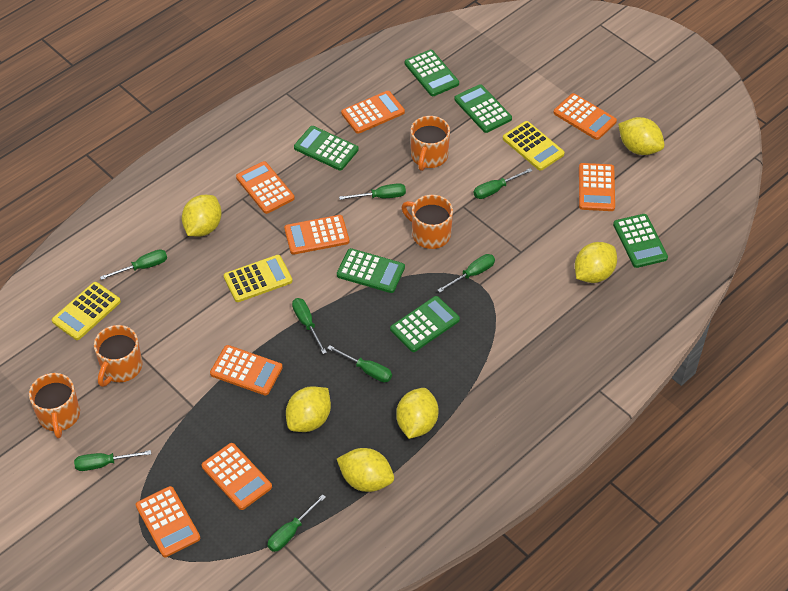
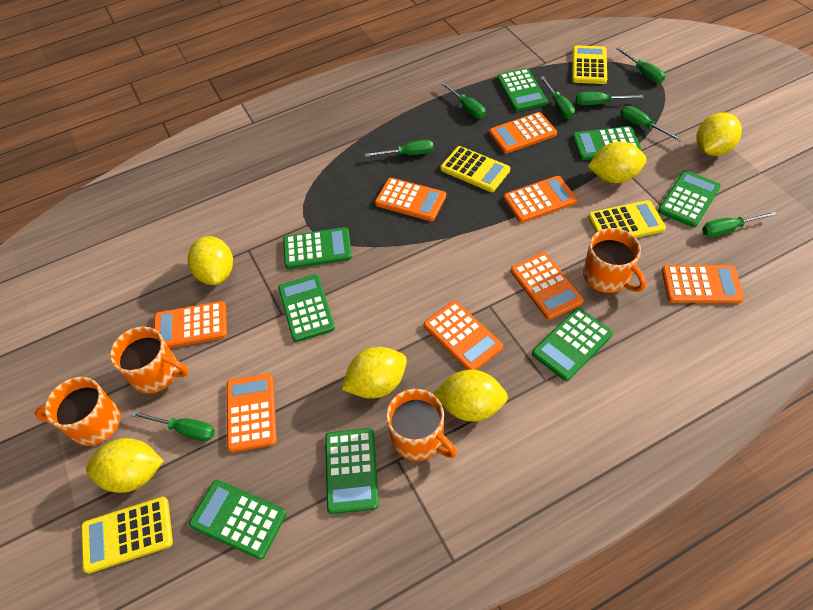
green calculator: [294,126,358,170] [337,248,405,293] [390,296,460,352] [405,50,459,96] [454,84,512,133] [613,214,668,268] = 6 -> [189,480,286,560] [278,274,335,342] [283,227,352,269] [325,428,379,514] [497,68,548,112] [532,308,613,381] [573,126,642,160] [658,170,721,227] = 8
yellow calculator: [52,282,121,340] [224,255,292,302] [503,121,565,171] = 3 -> [81,497,173,574] [440,146,510,192] [572,45,607,84] [588,200,666,238] = 4

